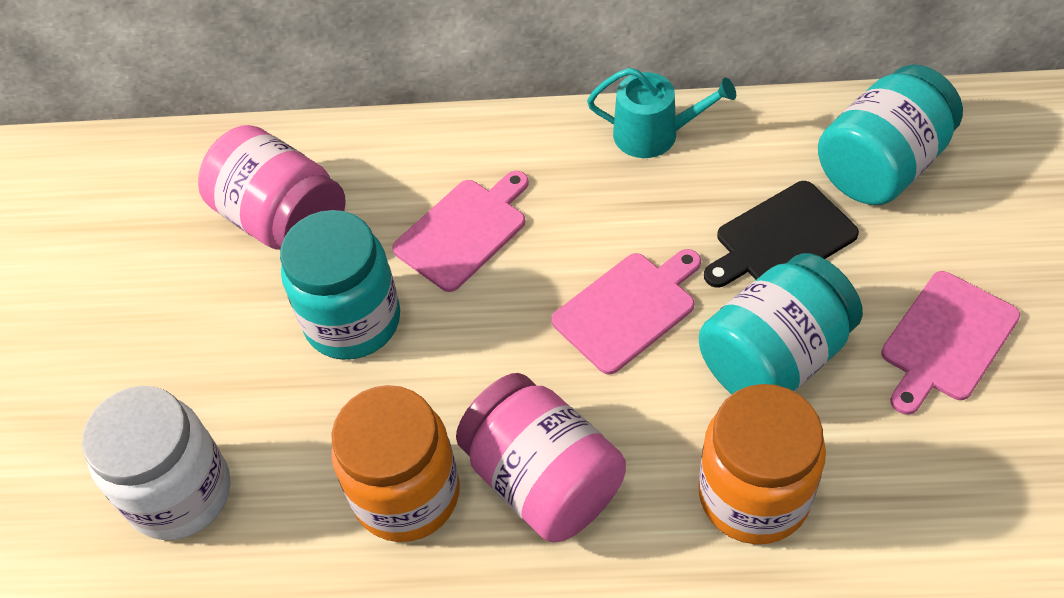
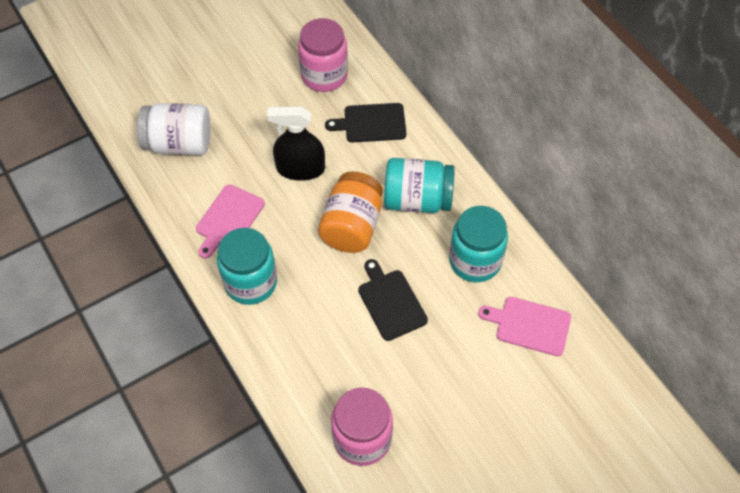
black cutting board: [704,181,859,288] = 1 -> [325,103,406,143] [358,259,428,341] = 2
black spray bottle: none = 0 -> [267,106,325,181] = 1
orange jar: [331,385,459,542] [699,384,826,544] = 2 -> [318,171,383,253] = 1
pink cutting board: [392,171,529,292] [551,249,701,375] [881,271,1020,415] = 3 -> [196,184,265,259] [478,297,571,356] = 2
turquoise watering can: [587,68,736,158] = 1 -> none = 0

